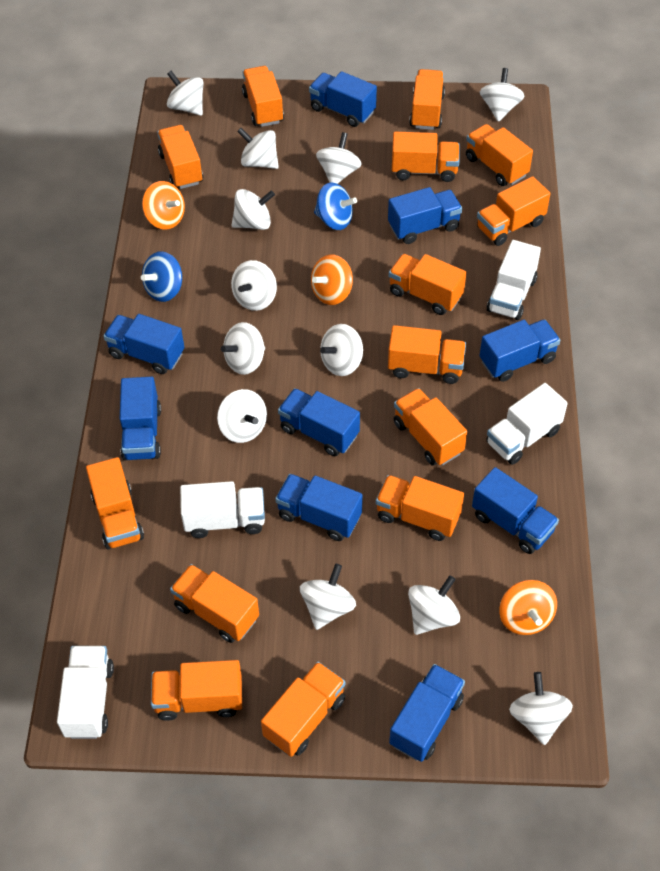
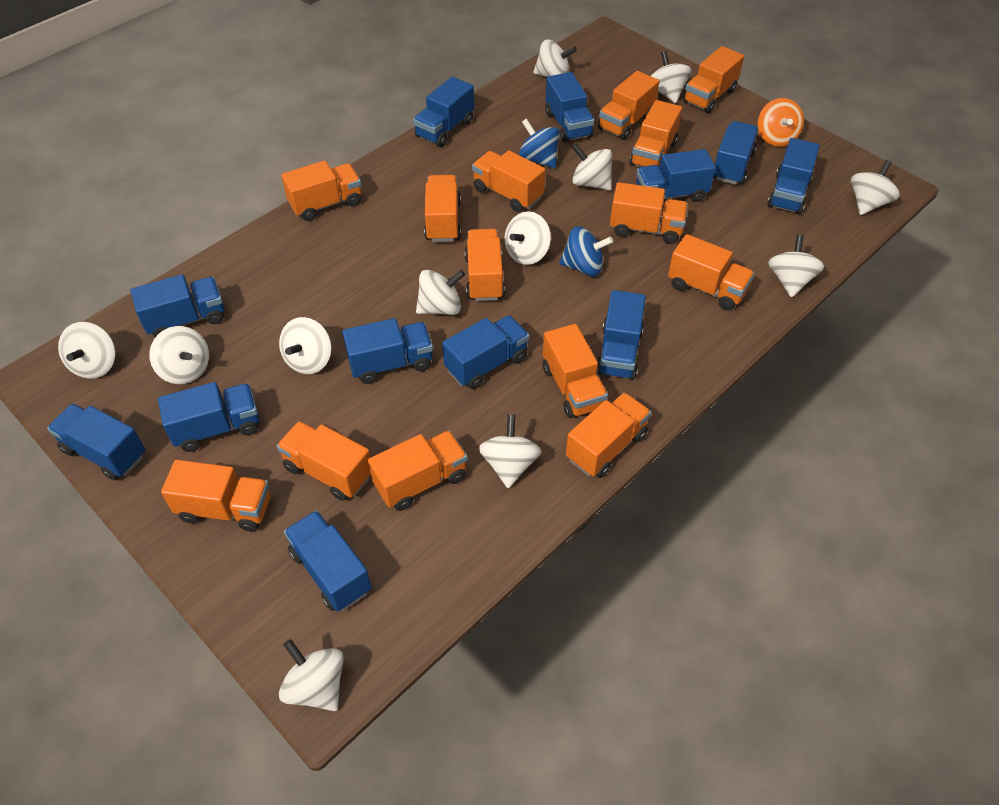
blue truck: [104,314,185,374] [120,377,161,461] [275,474,363,541] [278,388,360,456] [309,71,377,127] [388,187,462,244] [389,664,465,762] [472,467,559,554] [479,319,560,382] = 9 -> [47,403,145,480] [131,274,224,337] [158,382,259,452] [284,510,372,612] [342,318,433,384] [413,77,474,147] [442,315,529,389] [545,72,594,142] [596,290,646,380] [636,149,716,202] [713,121,758,185] [767,138,820,214] = 12
orange spinning top: [142,181,185,230] [311,255,353,305] [499,580,557,635] = 3 -> [758,98,804,147] = 1
white truck: [57,646,114,739] [180,481,265,538] [486,383,568,465] [487,240,541,320] = 4 -> none = 0

